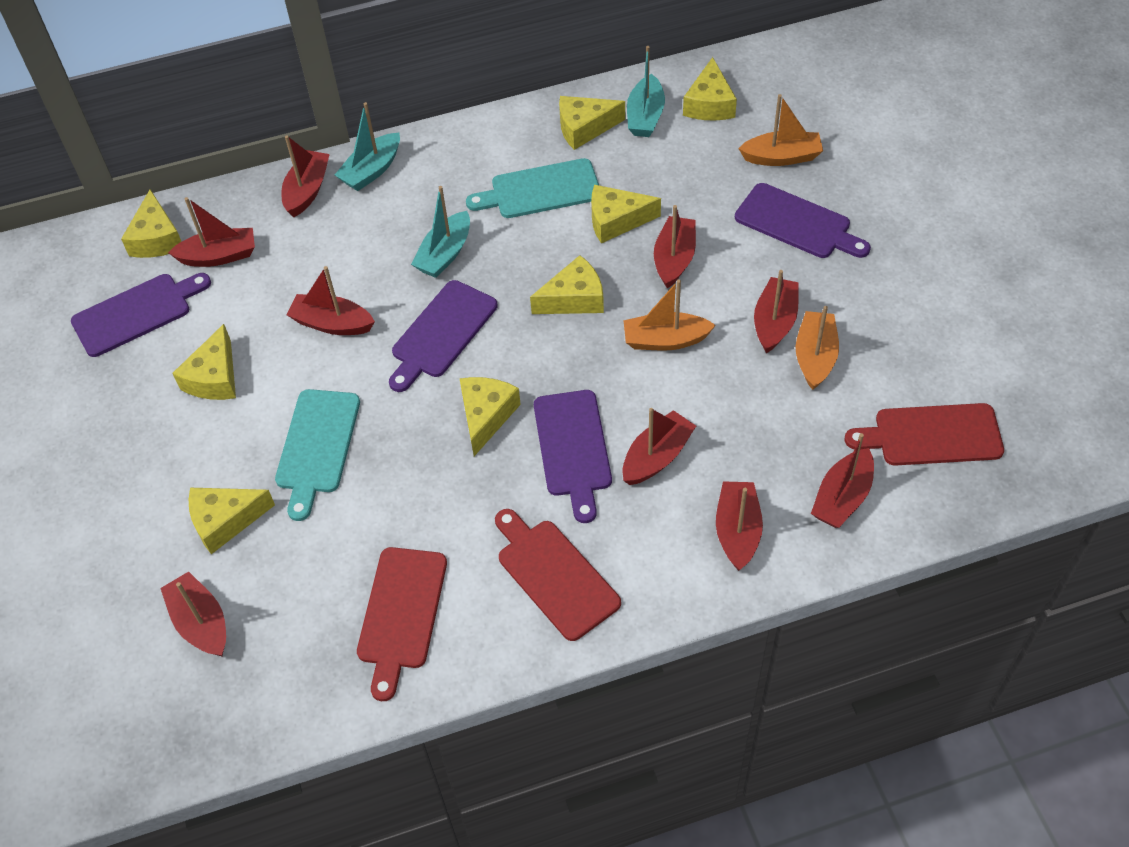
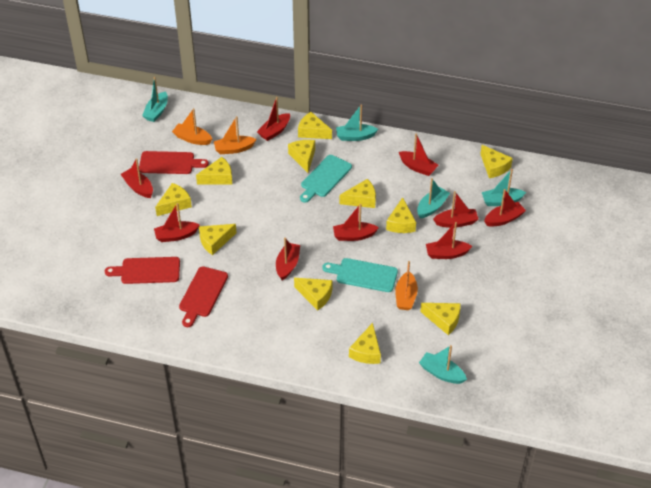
purple cutting board: [71,273,211,357] [389,280,497,392] [534,390,612,523] [735,183,871,258] = 4 -> none = 0
turquoise boat: [335,102,400,191] [411,186,470,278] [627,46,665,137] = 3 -> [142,77,168,122] [336,104,378,141] [417,178,450,218] [419,345,467,384] [482,169,526,206] = 5
yellow cheese: [121,189,182,258] [172,324,236,400] [189,488,275,554] [460,377,521,456] [530,255,604,314] [559,96,625,150] [591,185,661,243] [683,57,737,121] = 8 -> [155,183,192,216] [196,157,232,185] [199,224,237,255] [288,140,315,173] [294,278,332,311] [298,112,332,139] [340,179,376,208] [349,323,381,364] [386,197,416,233] [420,303,461,335] [480,145,513,178] = 11

